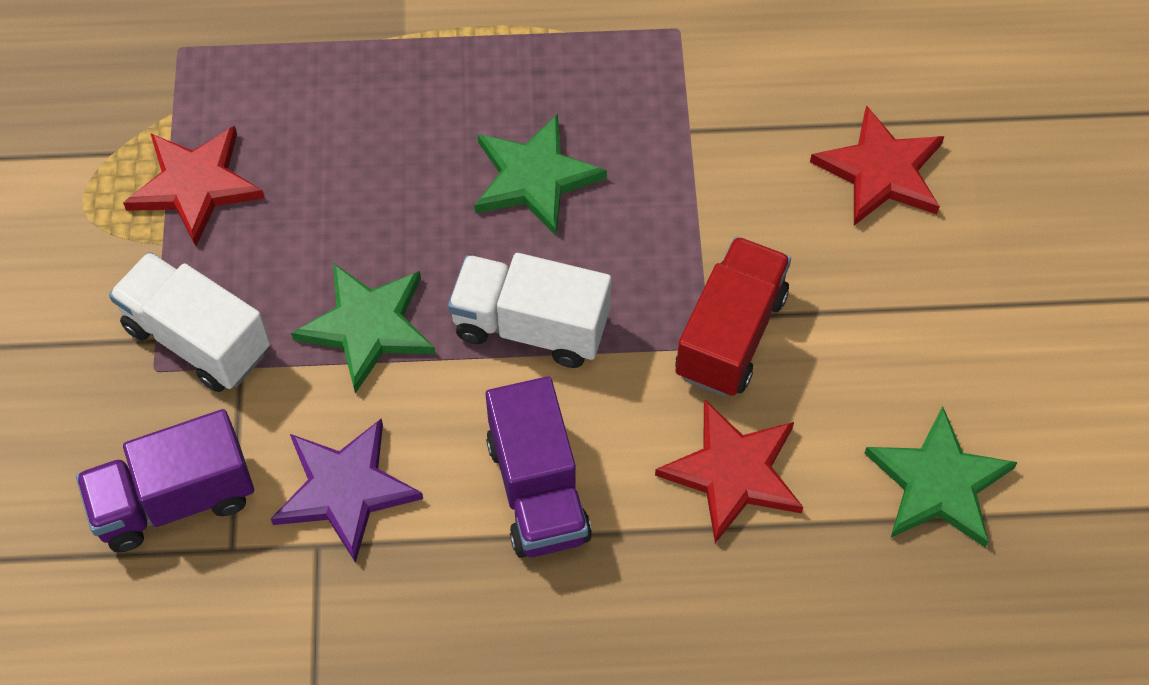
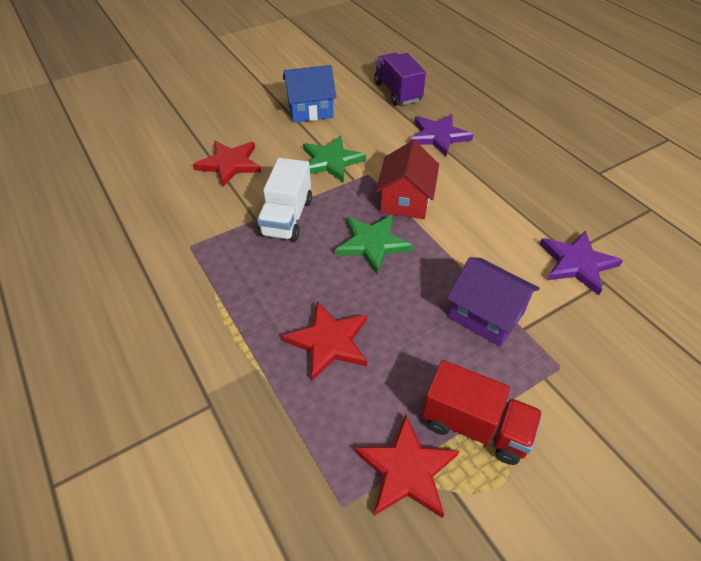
blue house: none = 0 -> [283,65,336,123] = 1
green star: [291,263,435,394] [475,114,607,236] [864,406,1018,547] = 3 -> [303,136,366,183] [335,215,413,274] = 2
purple house: none = 0 -> [447,257,540,347] = 1
purple star: [271,419,423,563] = 1 -> [410,114,473,156] [540,231,623,295] = 2
purple truck: [76,409,254,552] [486,377,592,558] = 2 -> [374,53,426,106] = 1
red house: none = 0 -> [376,140,439,219] = 1
white truck: [109,252,270,392] [448,253,611,368] = 2 -> [257,158,312,241] = 1

